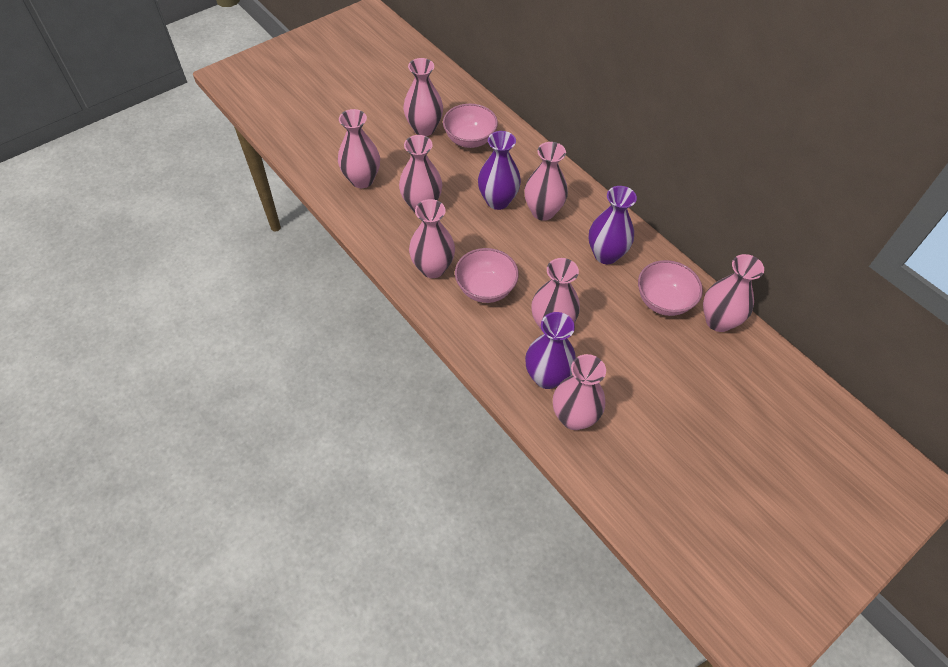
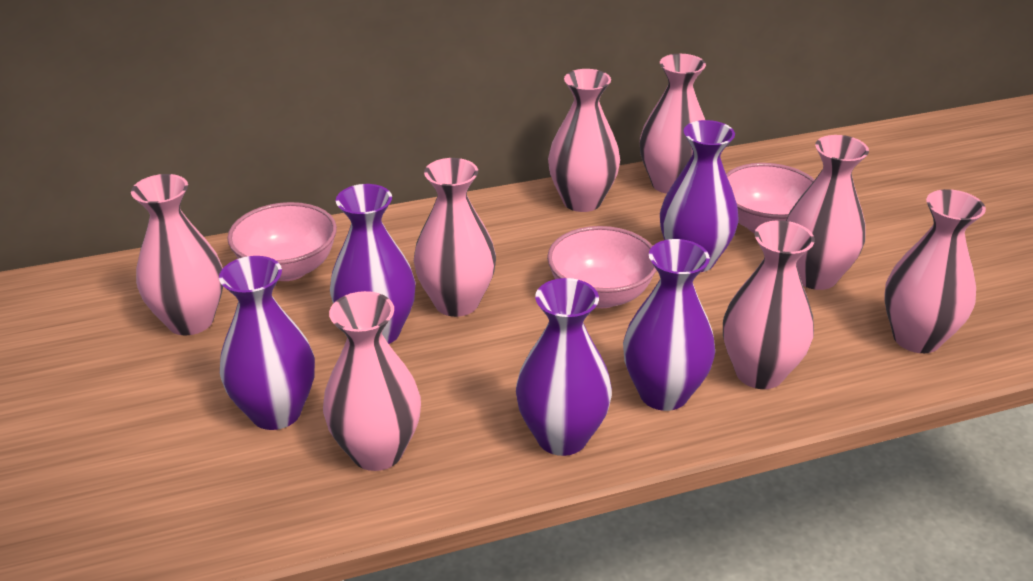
purple vase: [478,131,521,210] [525,312,576,389] [589,186,637,264] = 3 -> [219,256,315,430] [330,184,416,344] [516,278,612,456] [623,239,715,411] [660,120,739,272] = 5

